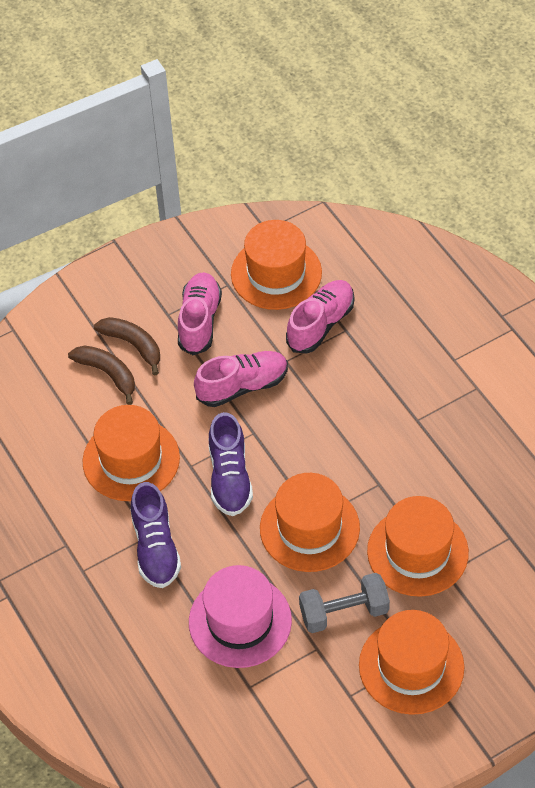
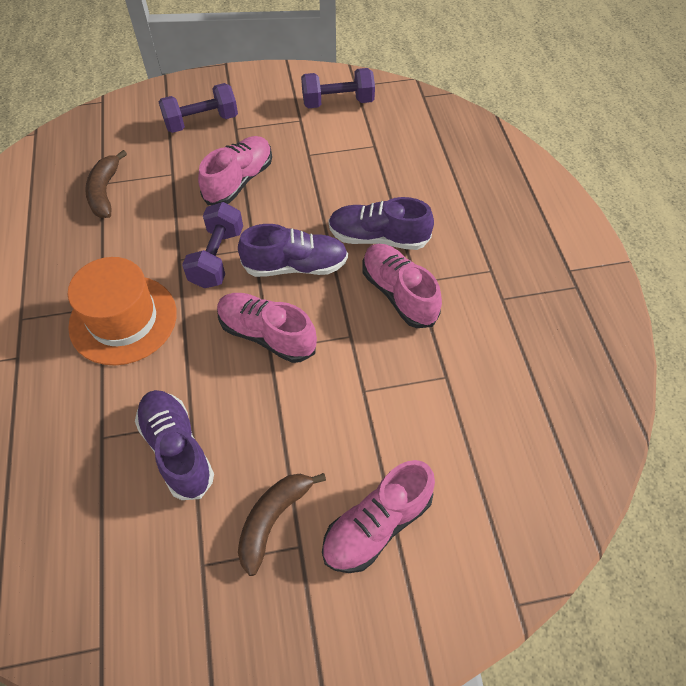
grey dumbbell: [299,573,390,633] = 1 -> none = 0
orange hat: [83,405,180,501] [231,220,322,310] [260,473,360,572] [359,610,464,715] [367,496,469,597] = 5 -> [68,257,177,365] = 1
pink hat: [189,565,292,668] = 1 -> none = 0
pink shoe: [178,272,222,355] [194,351,288,407] [286,280,354,353] = 3 -> [198,136,272,205] [217,293,317,363] [322,460,435,573] [362,244,442,328] = 4
purple dumbbell: none = 0 -> [159,83,238,133] [182,202,243,288] [301,68,375,108] = 3
purple shoe: [131,482,181,588] [209,412,253,516] = 2 -> [135,390,214,500] [238,224,348,277] [329,197,434,250] = 3

